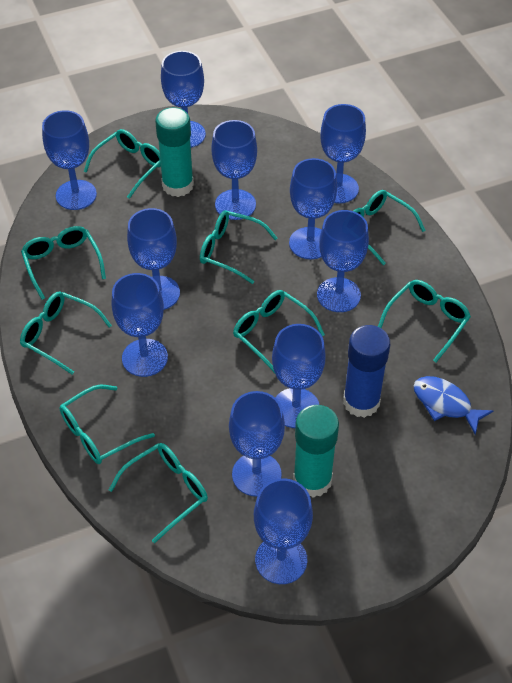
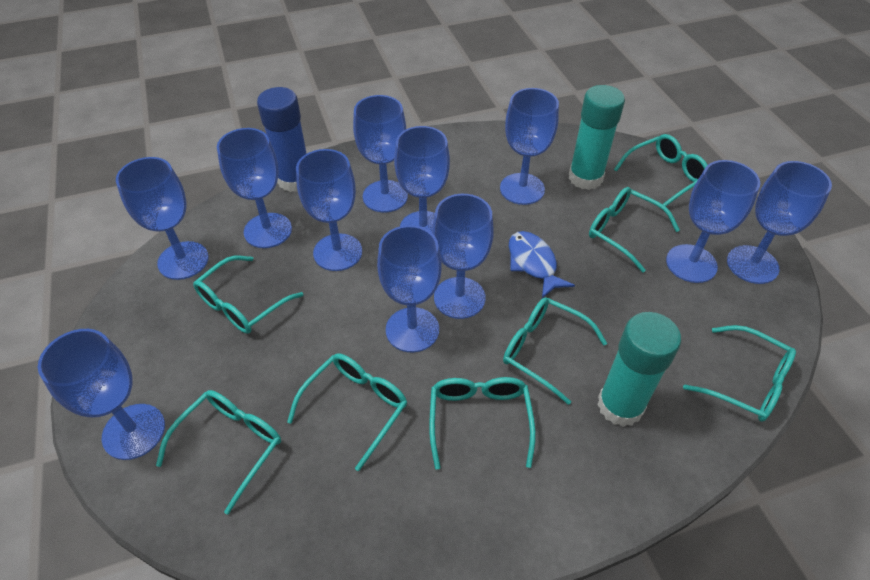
turquoise glasses: [20,292,112,375] [21,226,106,300] [59,385,155,464] [84,129,161,199] [109,443,208,543] [200,210,277,284] [233,290,325,373] [353,190,426,265] [378,280,471,362] = 9 -> [156,390,281,515] [193,256,303,334] [287,354,408,471] [429,377,536,470] [503,297,607,405] [589,187,680,273] [614,134,708,206] [683,325,796,422] = 8

